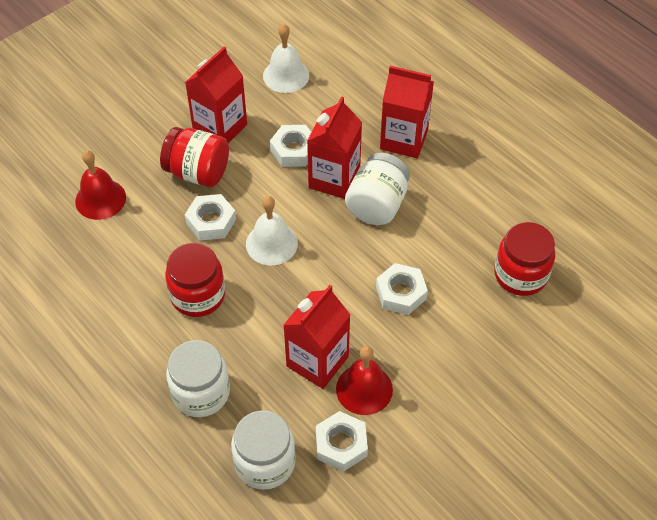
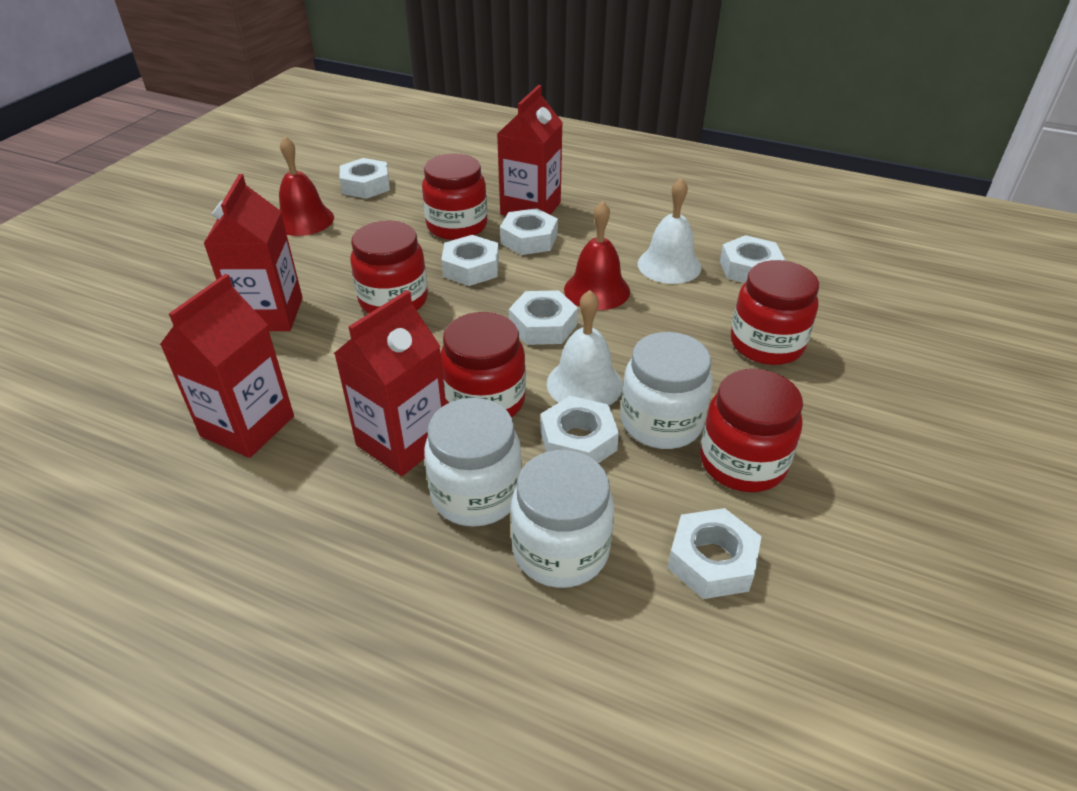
red jar: [160,127,229,187] [165,243,225,317] [494,222,556,296] = 3 -> [350,221,428,314] [422,154,487,240] [441,312,526,417] [700,369,803,492] [731,260,819,365] = 5
white nut: [185,194,236,241] [270,125,311,167] [316,411,368,472] [376,263,428,315] = 4 -> [339,158,390,199] [441,235,499,286] [500,208,558,255] [509,290,578,345] [541,396,619,463] [668,508,762,599] [720,235,785,283] = 7

